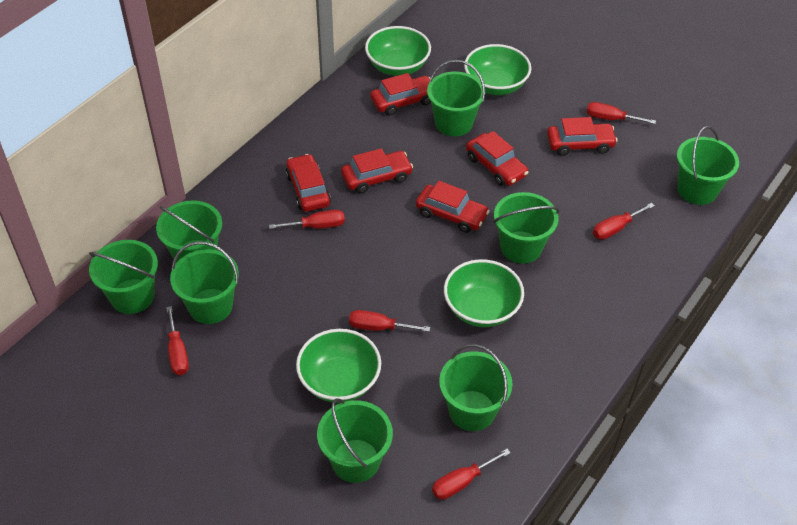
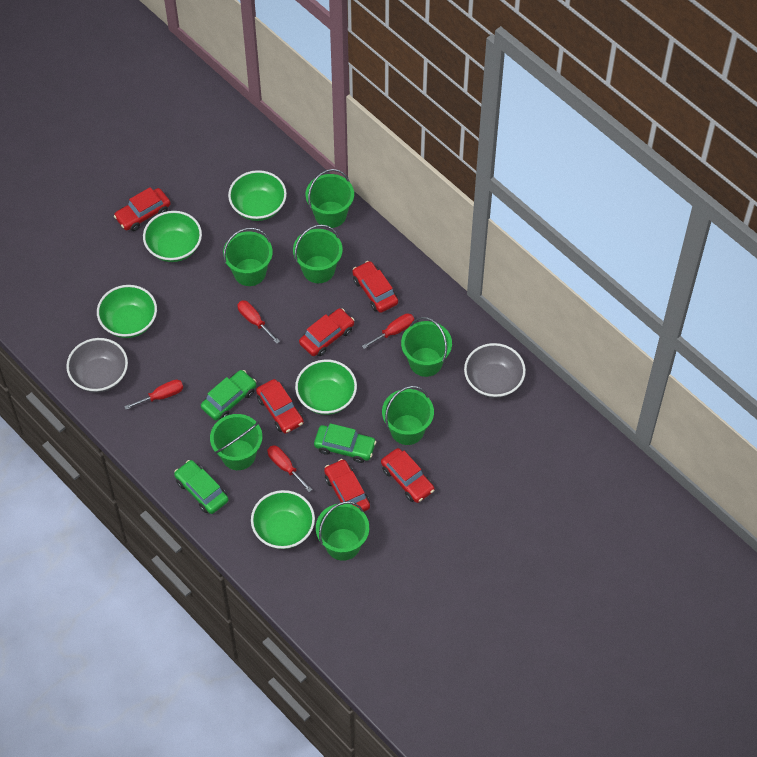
green bowl: [296,329,381,403] [365,26,431,76] [444,259,524,327] [464,44,531,95] = 4 -> [97,285,157,338] [143,211,202,262] [228,170,287,221] [251,490,315,549] [295,359,357,415] = 5
green bucket: [89,240,158,314] [156,201,222,263] [170,241,239,324] [317,398,393,483] [427,60,486,136] [439,344,513,431] [493,192,559,264] [677,126,739,205] = 8 -> [210,414,262,470] [223,228,273,286] [293,224,343,283] [306,169,354,228] [316,501,369,561] [382,386,434,445] [401,317,452,377] = 7
green car: none = 0 -> [174,460,228,514] [201,370,257,421] [314,423,377,463] = 3
grey bowl: none = 0 -> [66,338,128,393] [464,343,526,398] = 2
red screwdriver: [166,306,189,375] [269,210,345,229] [349,310,430,332] [432,449,511,500] [587,102,656,124] [593,203,655,239] = 6 -> [124,380,183,410] [237,300,280,343] [267,445,312,492] [362,314,414,349] = 4

